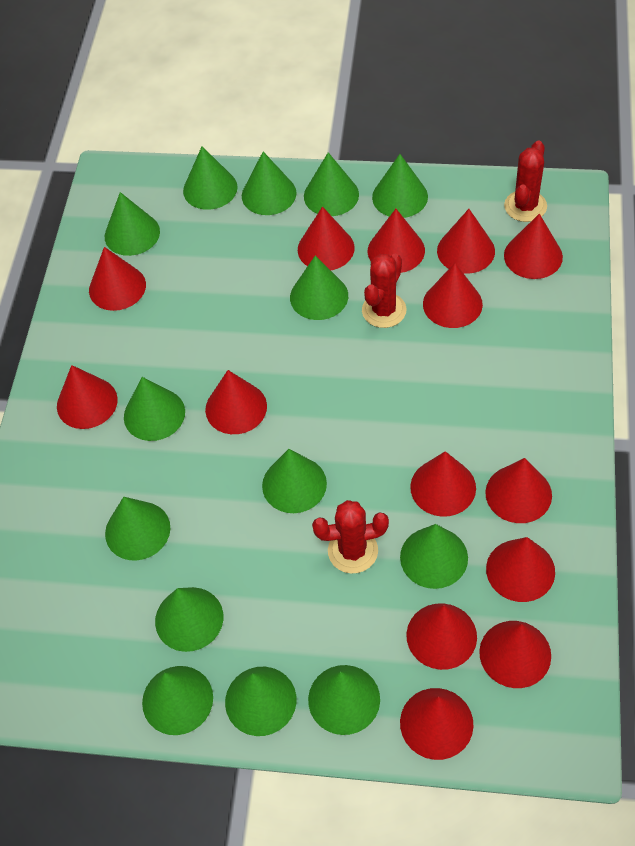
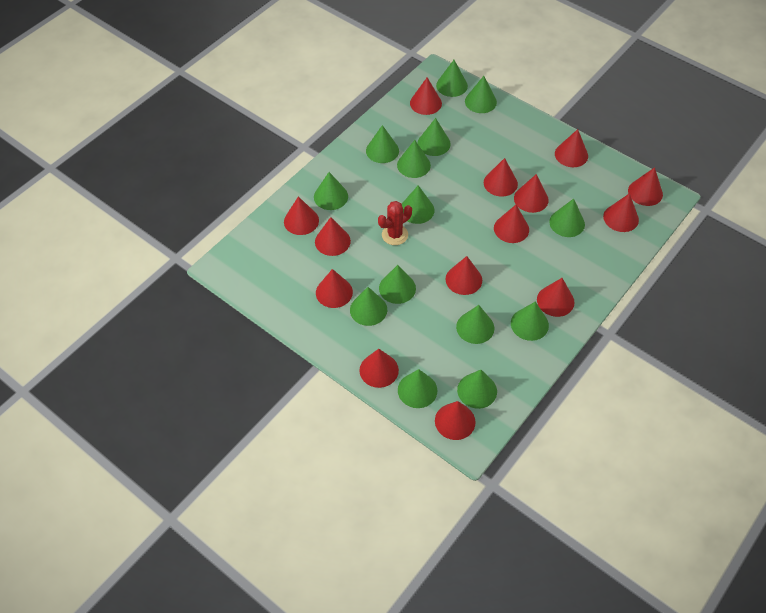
red cactus: [312,500,389,574] [362,253,407,328] [504,140,547,222] = 3 -> [378,201,412,245] = 1

